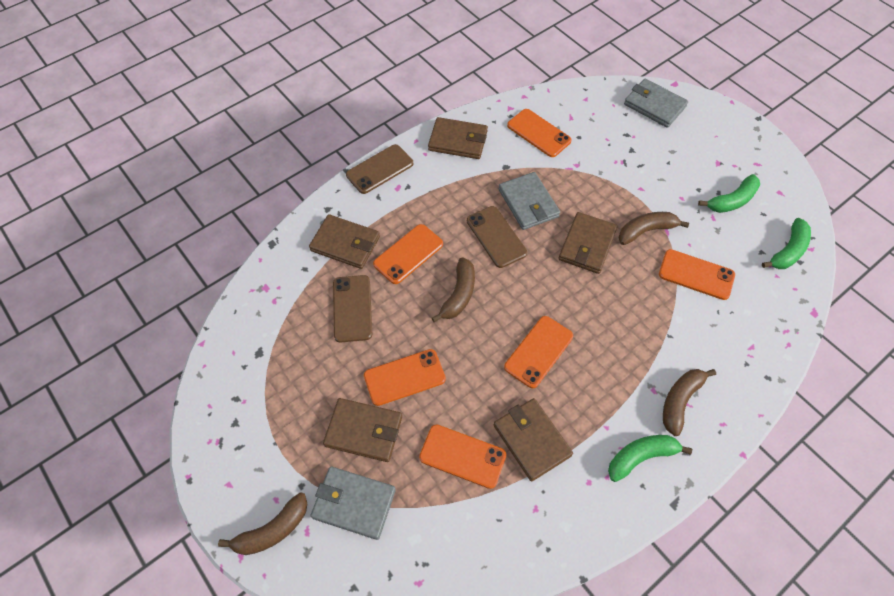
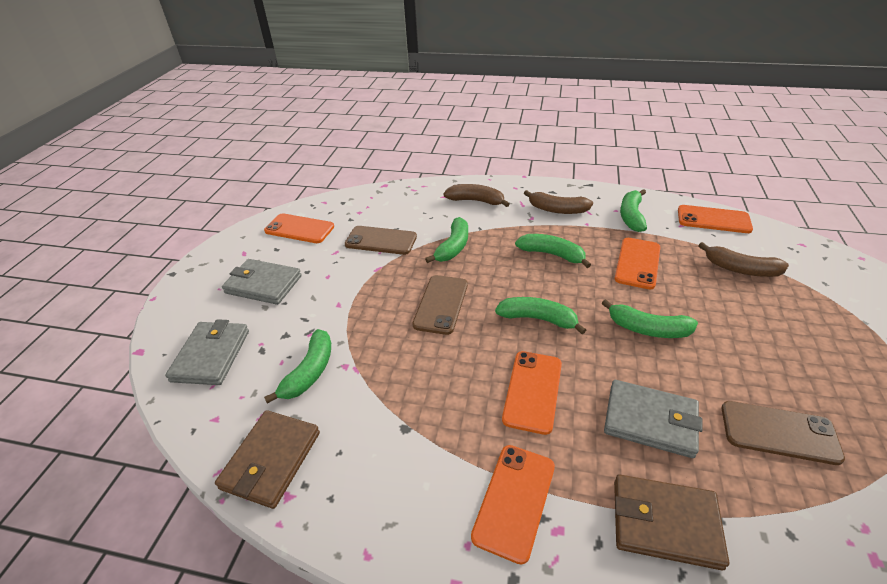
brown banana: [218,492,307,555] [432,257,475,322] [619,212,689,245] [663,369,716,436] = 4 -> [443,184,510,207] [524,190,593,214] [698,242,789,277] = 3
brown wallet: [309,214,380,269] [323,398,402,462] [428,117,488,159] [494,398,573,481] [559,212,617,274] = 5 -> [215,410,320,509] [614,475,729,570] = 2
green banana: [608,435,692,482] [698,174,760,213] [762,218,811,269] = 3 -> [264,329,331,404] [425,217,468,263] [495,297,586,334] [515,234,591,268] [602,299,698,338] [620,189,647,232] = 6
orange phone: [364,349,446,406] [373,224,443,284] [419,425,506,489] [504,316,573,388] [507,109,572,157] [659,249,735,300] = 6 -> [264,213,334,243] [471,445,555,565] [502,351,562,435] [615,238,660,290] [678,205,753,233] = 5

